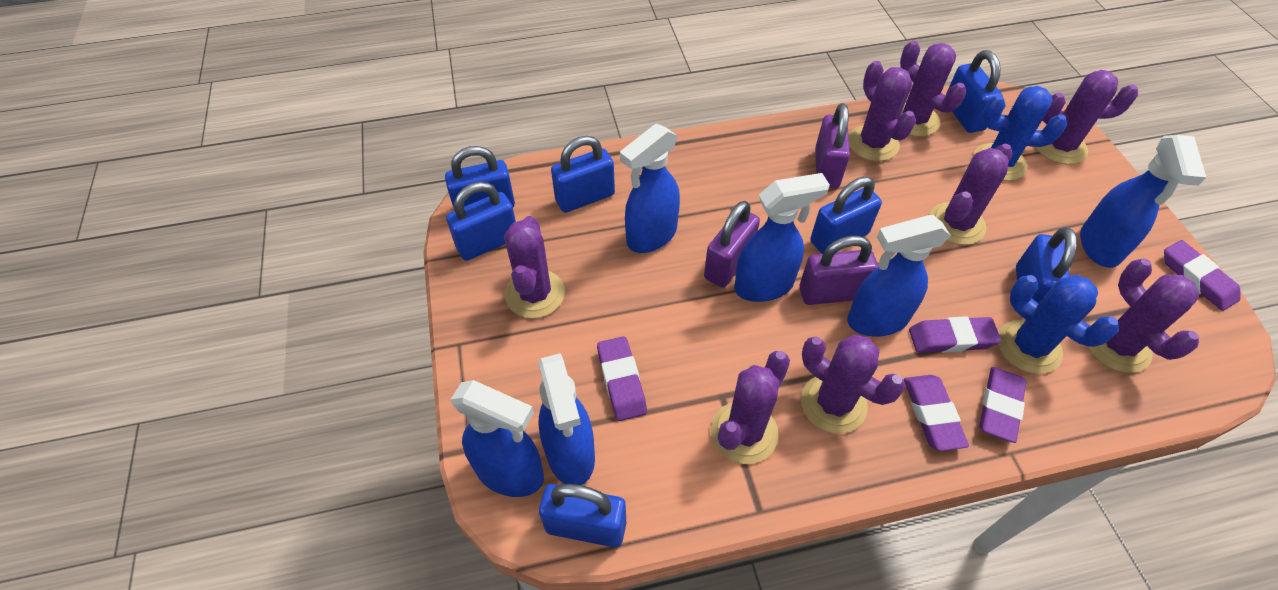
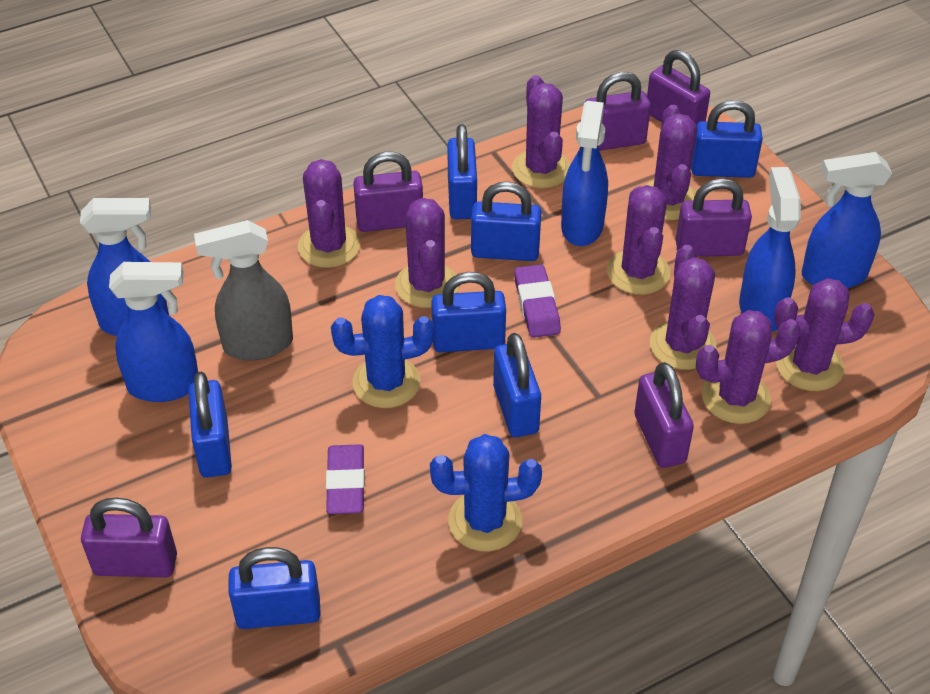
blue spray bottle: [450,380,544,497] [538,353,595,485] [620,123,680,253] [734,173,830,302] [847,215,951,336] [1080,135,1206,268] = 6 -> [80,198,169,336] [109,262,198,402] [561,101,608,246] [739,167,801,332] [802,152,892,288] = 5
grey spray bottle: none = 0 -> [194,220,293,361] = 1
purple eraser: [597,336,647,421] [904,375,969,451] [909,316,1001,353] [979,367,1026,443] [1164,240,1241,311] = 5 -> [326,444,365,514] [514,264,561,338] = 2
purple padlock: [704,201,760,288] [799,236,878,305] [815,103,850,188] = 3 -> [81,498,177,578] [353,151,423,232] [585,72,651,151] [634,362,694,468] [647,50,710,125] [675,178,752,257] = 6

